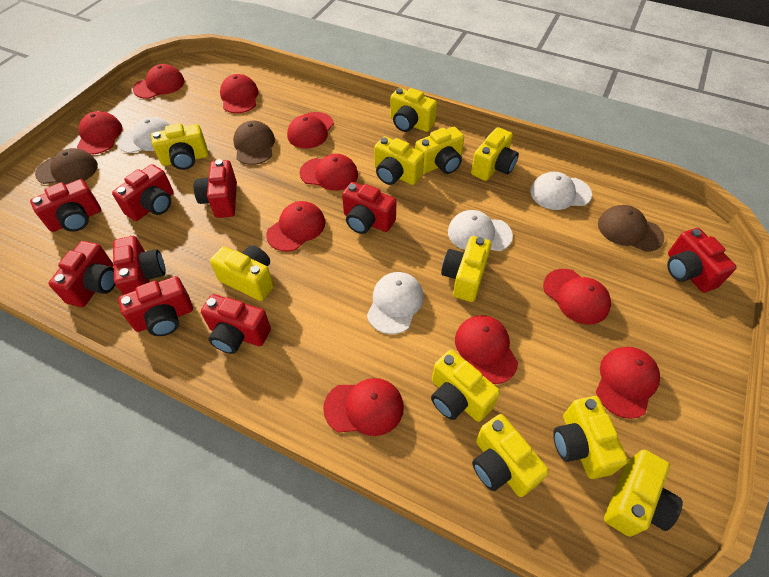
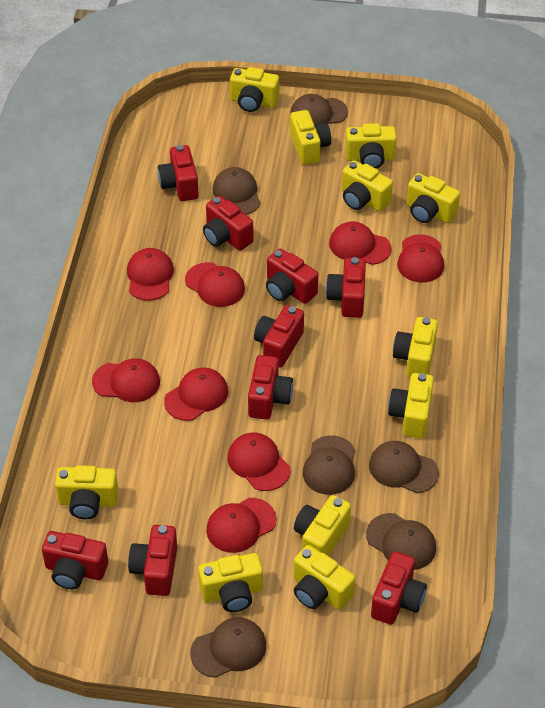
brown cap: [35,148,98,185] [233,121,275,165] [598,205,664,252] = 3 -> [190,617,266,678] [212,167,261,215] [290,94,348,124] [303,435,355,495] [366,513,436,570] [369,441,439,493] = 6
red cap: [77,111,123,155] [133,64,185,99] [220,74,259,113] [266,201,326,251] [287,112,334,149] [299,154,358,191] [323,378,404,436] [455,315,518,384] [543,269,611,325] [596,347,660,419] = 10 -> [92,358,160,402] [127,248,174,301] [164,367,228,421] [185,262,245,307] [206,498,277,553] [228,433,290,491] [329,221,391,265] [397,234,444,283] = 8
white cap: [117,117,170,153] [367,272,424,334] [448,210,513,251] [530,172,592,210] = 4 -> none = 0

